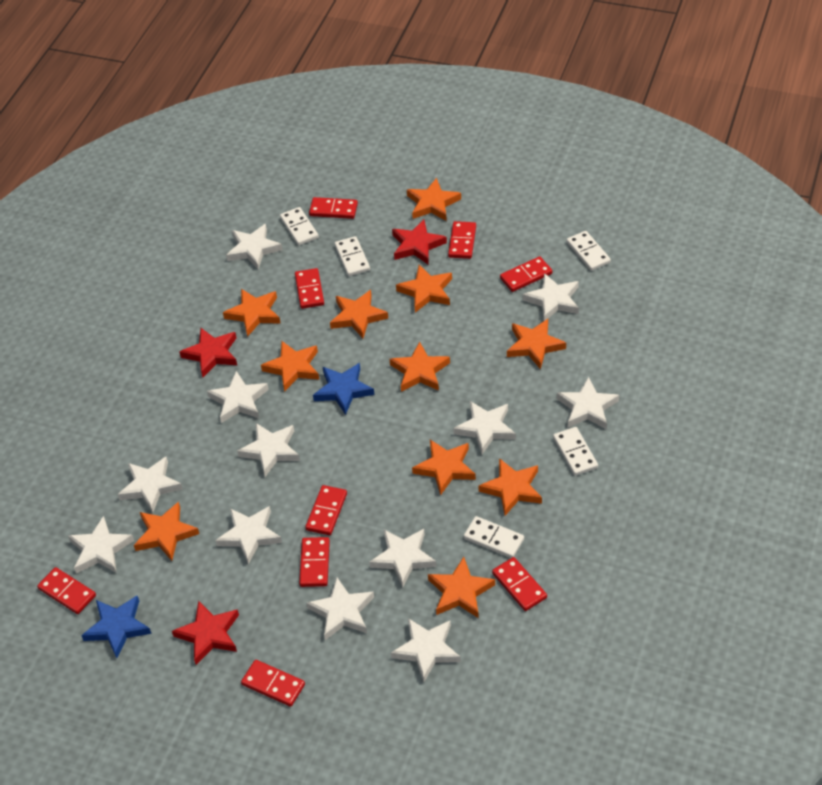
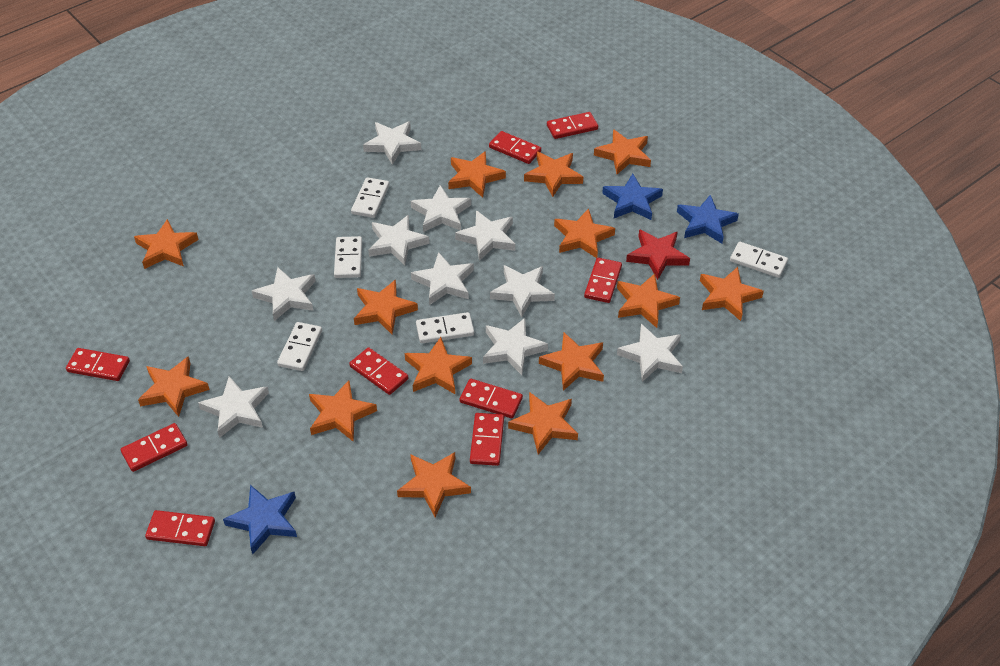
blue star: [81,596,152,658] [313,363,375,415] = 2 -> [223,485,297,555] [602,174,663,220] [677,195,739,244] = 3
orange star: [134,502,199,561] [223,289,281,337] [261,341,319,392] [330,290,388,338] [389,342,450,392] [396,265,452,313] [407,178,461,221] [412,440,476,495] [428,557,495,618] [478,458,542,516] [507,319,566,369] = 11 -> [134,219,199,269] [138,356,210,417] [309,380,377,442] [354,279,418,334] [397,452,471,517] [405,337,472,394] [448,151,506,198] [508,392,578,454] [524,152,583,197] [539,332,604,391] [554,208,615,258] [594,129,651,174] [617,274,680,328] [700,267,764,321] = 14
red star: [172,601,239,665] [180,328,237,377] [392,219,447,264] = 3 -> [626,229,690,280] = 1
white star: [68,516,134,573] [118,457,183,513] [207,371,269,423] [215,506,282,564] [226,224,283,269] [237,423,300,477] [306,577,374,640] [369,529,437,588] [391,618,461,682] [453,401,516,454] [523,273,579,321] [557,377,619,429] = 12 -> [198,376,269,438] [252,267,315,321] [363,121,421,165] [368,215,430,265] [411,185,471,232] [411,252,474,305] [455,210,515,261] [483,318,548,375] [490,265,555,317] [617,324,683,382] = 10

